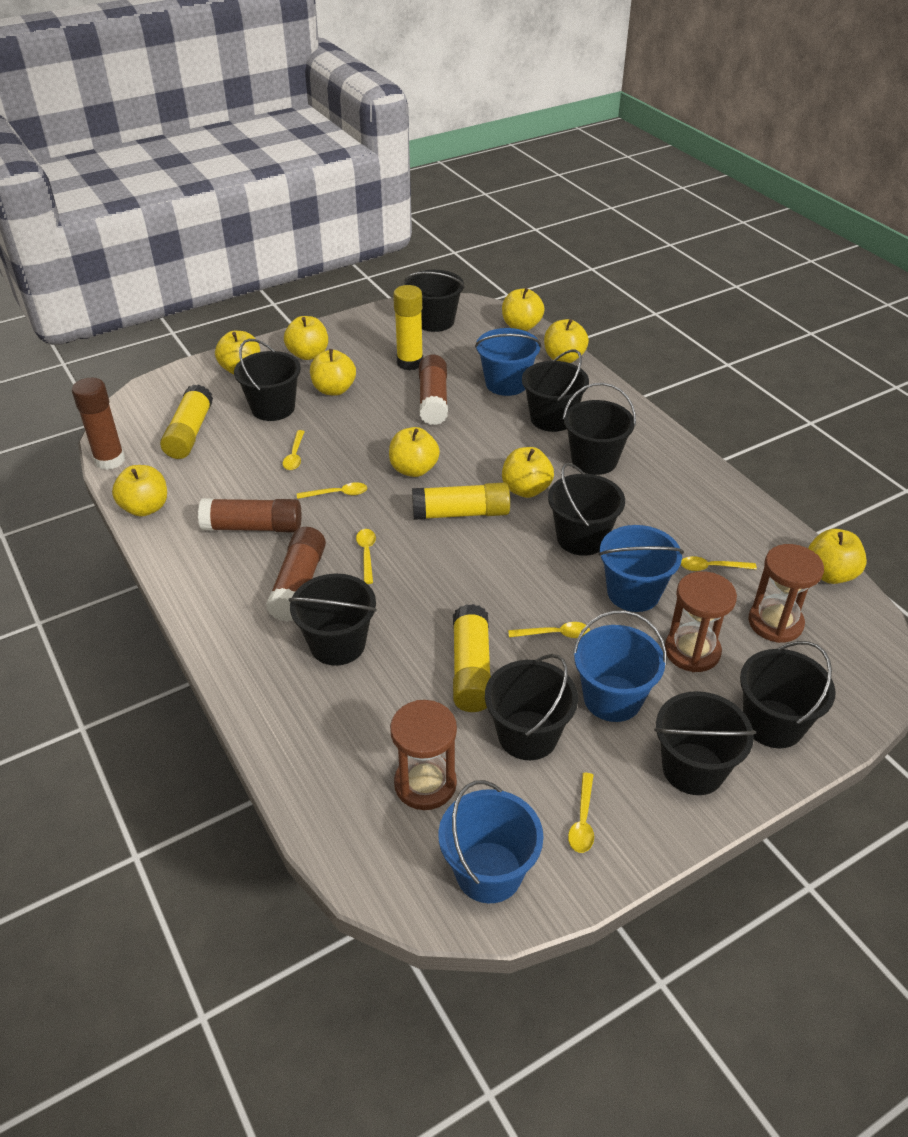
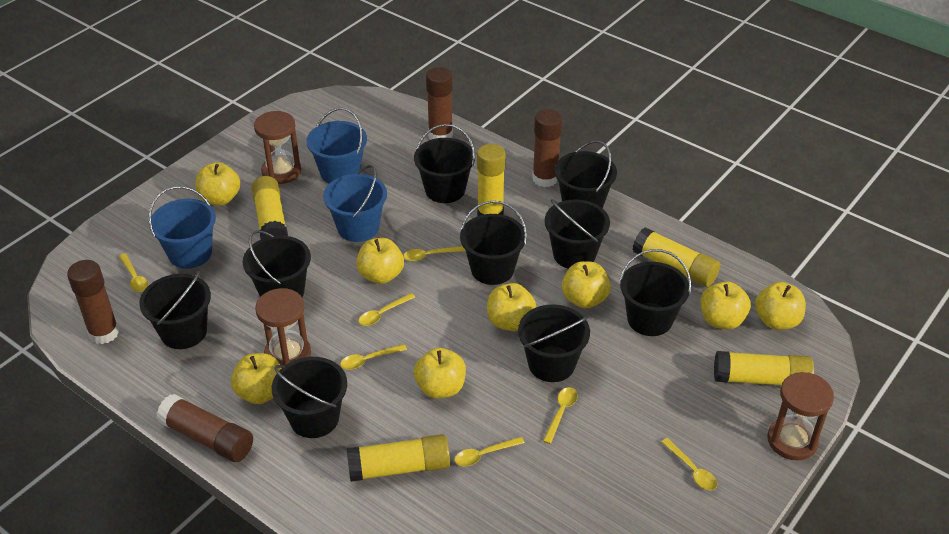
blue bucket: [438,780,543,903] [475,328,541,396] [573,610,667,722] [599,525,684,612] = 4 -> [148,186,216,269] [306,108,367,183] [323,165,387,242] = 3
yellow apple: [112,465,167,517] [215,331,260,374] [284,316,328,360] [310,349,356,396] [389,427,440,477] [502,288,545,331] [502,447,554,498] [544,319,589,363] [808,529,867,584] = 9 -> [196,162,241,205] [231,353,281,404] [356,238,404,284] [414,348,466,399] [487,283,536,331] [562,261,611,308] [700,281,751,330] [755,282,806,330] = 8
yellow glue stick: [160,384,213,459] [393,285,423,370] [412,482,510,520] [453,604,491,712] = 4 -> [251,176,288,239] [346,434,450,482] [477,144,506,216] [633,227,720,287] [714,351,814,385] = 5
yellow spoon: [283,430,305,470] [297,482,367,499] [356,529,376,584] [508,622,590,638] [568,773,594,853] [681,556,757,571] = 6 -> [119,253,149,292] [340,344,407,370] [359,293,415,326] [403,246,466,261] [455,437,525,466] [543,387,578,444] [661,438,717,490] = 7

